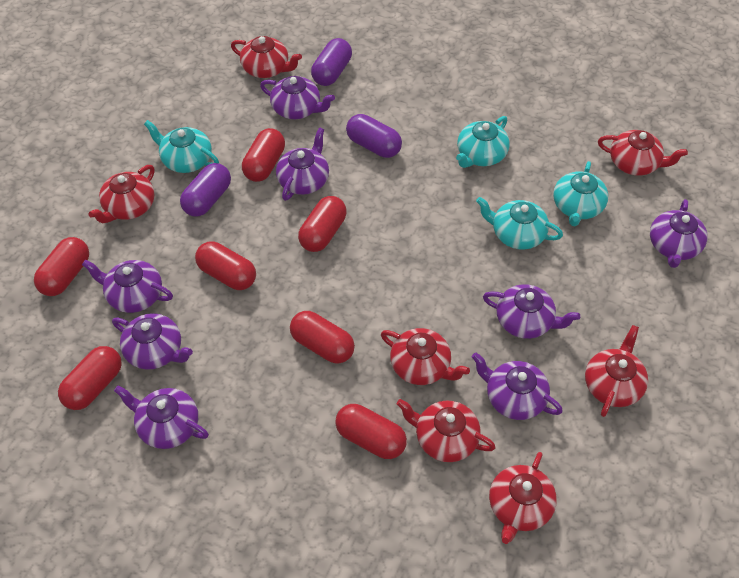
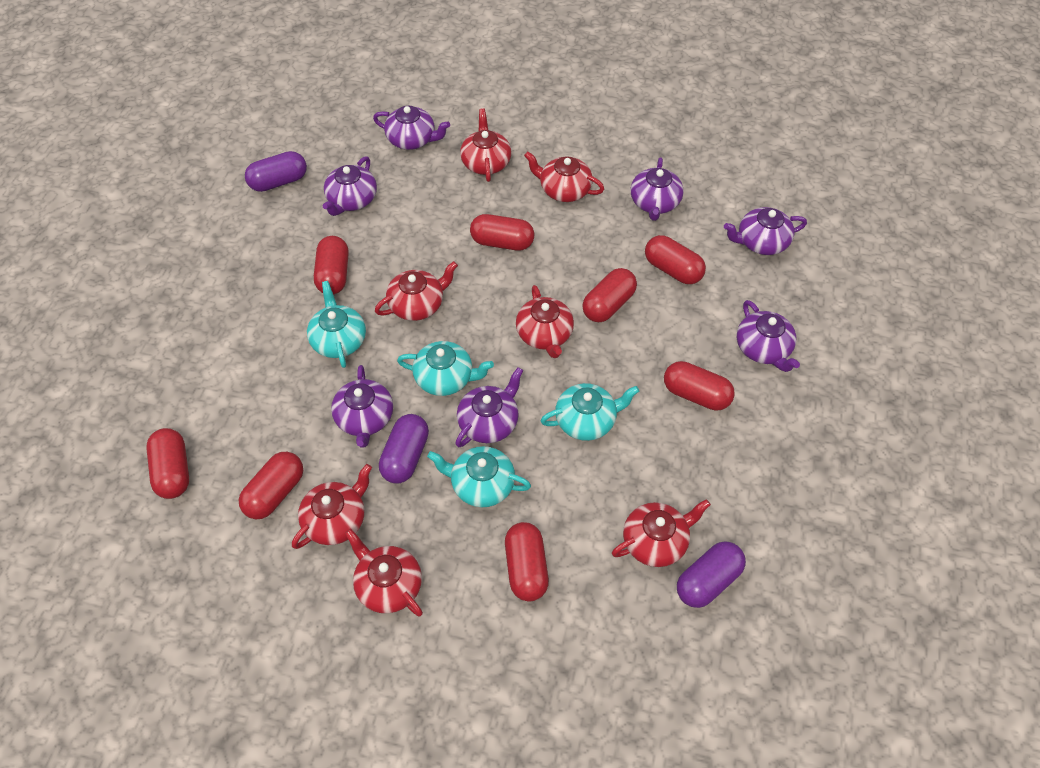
purple teapot: [82,260,173,313] [112,313,193,370] [114,386,209,449] [260,76,335,119] [276,127,329,201] [472,352,563,420] [483,284,580,339] [650,199,708,268] = 8 -> [323,156,377,216] [331,365,393,448] [373,106,450,150] [455,367,523,447] [631,158,684,221] [724,207,807,255] [737,300,800,372] = 7
red capsule: [34,237,89,296] [58,346,122,410] [195,241,256,290] [242,128,285,182] [290,311,355,364] [298,196,347,252] [335,404,407,459] = 7 -> [146,428,189,499] [239,452,303,519] [314,236,349,295] [470,214,534,251] [505,522,549,602] [582,268,637,322] [645,235,706,284] [664,361,735,411] = 8

